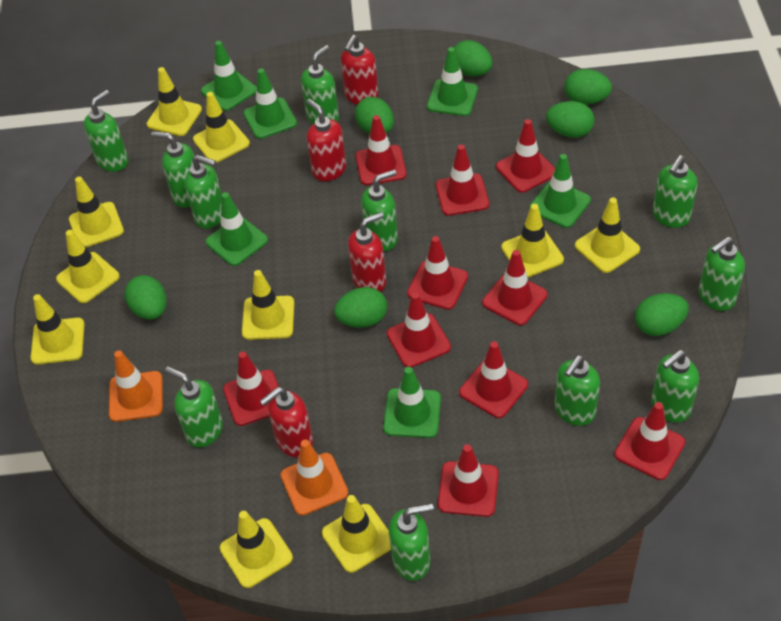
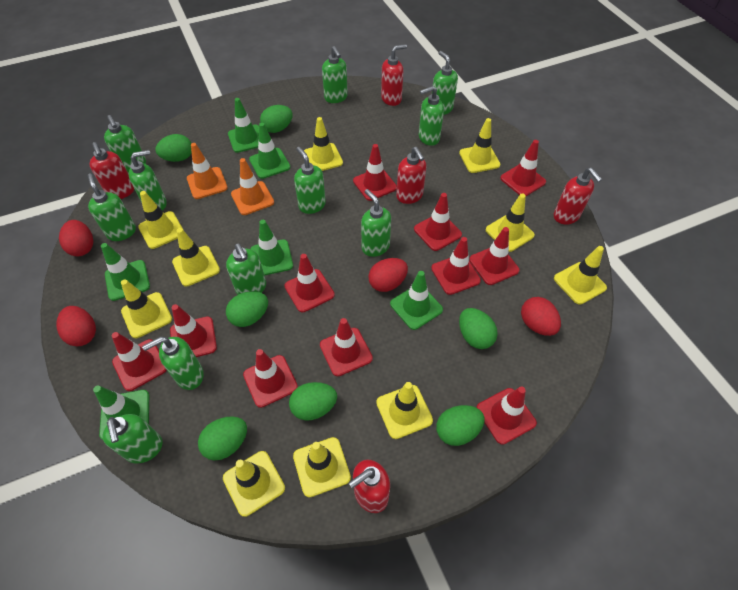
red egg: none = 0 -> [56,306,96,346] [59,220,93,256] [368,258,408,292] [521,297,561,336] = 4
red soap dispenser: [260,387,313,457] [306,99,346,181] [341,35,379,105] [348,212,386,292] = 4 -> [89,142,134,199] [349,460,390,513] [381,44,407,106] [396,147,427,204] [554,168,602,225] = 5
red traffic cone: [223,351,279,426] [355,115,407,185] [387,293,451,367] [407,236,468,310] [436,145,489,216] [438,444,499,517] [459,341,528,418] [482,250,548,325] [496,119,555,193] [614,402,685,480] = 10 -> [112,332,167,391] [170,304,217,357] [243,349,298,408] [284,254,335,312] [320,318,373,376] [353,144,397,201] [414,193,462,251] [431,237,481,295] [469,227,520,285] [476,386,537,445] [500,140,546,196] = 11

